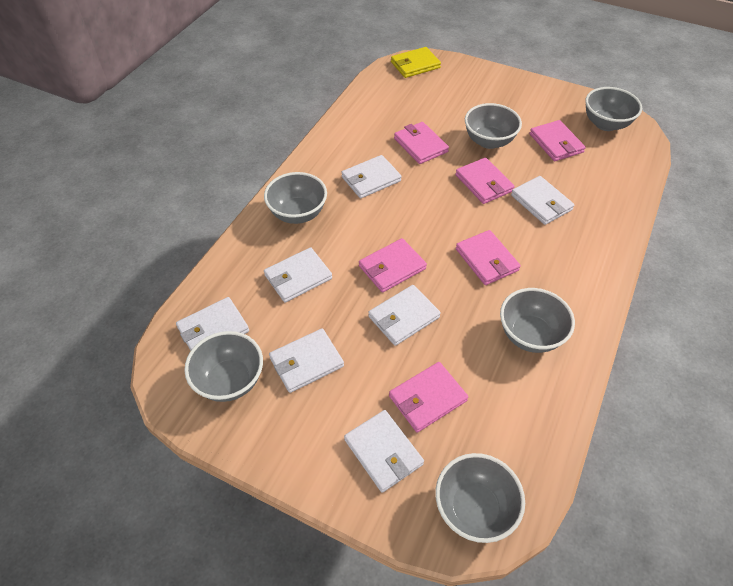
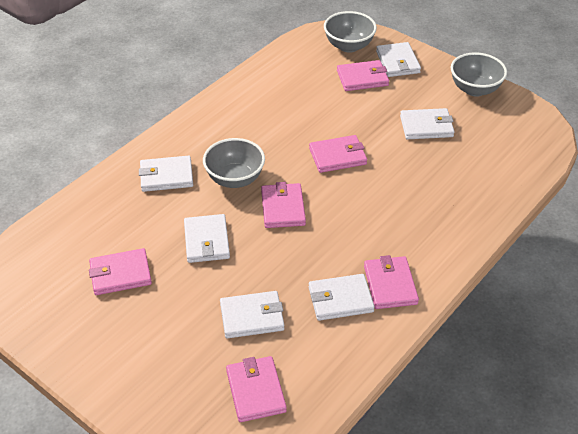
grey bowl: [184,331,263,402] [264,172,327,224] [435,453,525,543] [465,103,522,149] [500,288,575,353] [585,87,642,131] = 6 -> [203,138,265,188] [324,11,377,53] [451,52,507,97] = 3
white wallet: [176,297,249,351] [264,247,332,302] [269,329,344,393] [341,155,402,198] [344,410,424,493] [368,285,441,346] [511,176,574,225] = 7 -> [139,156,193,192] [184,214,230,263] [220,291,284,338] [309,274,375,321] [376,42,421,77] [400,108,454,139] = 6
yellow wallet: [391,47,441,78] = 1 -> none = 0

